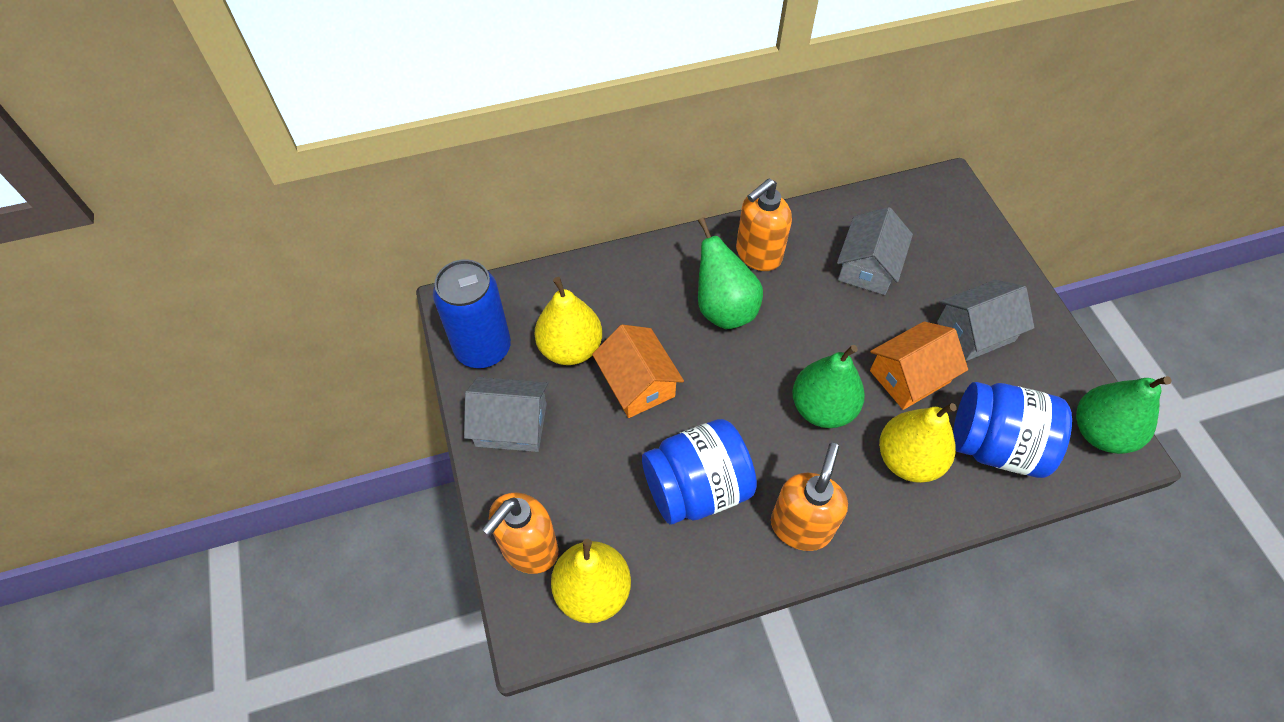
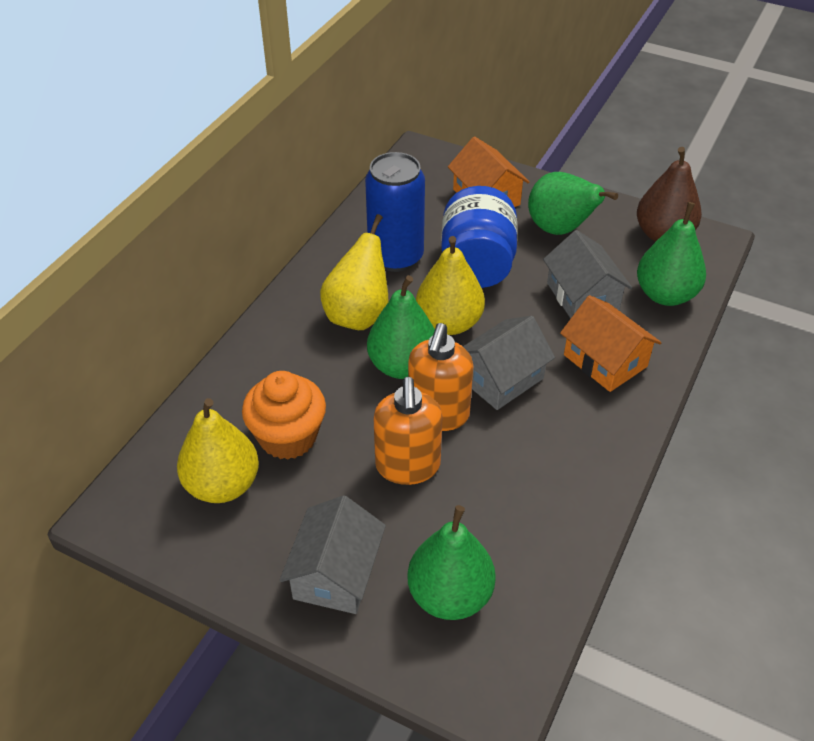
blue jar: [642,419,757,525] [953,382,1072,478] = 2 -> [441,186,517,288] = 1
brown pear: none = 0 -> [637,147,702,242] = 1
green pear: [698,217,763,329] [792,345,865,428] [1076,376,1171,454] = 3 -> [367,275,435,379] [407,505,496,620] [528,172,618,235] [637,202,706,306] = 4
orange cupcake: none = 0 -> [242,371,326,460] = 1
orange soap dispenser: [482,492,558,574] [736,179,792,271] [771,443,848,551] = 3 -> [373,377,443,485] [408,323,473,431] = 2

